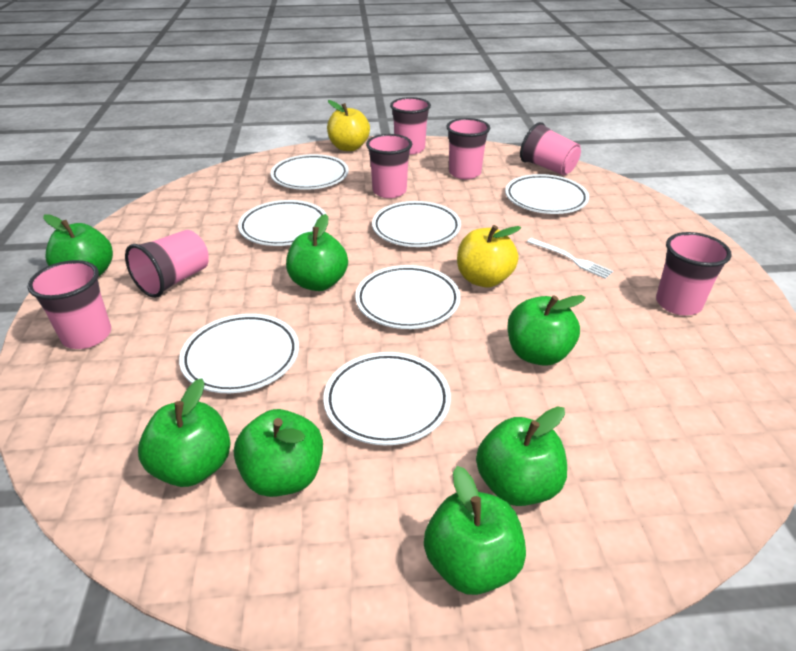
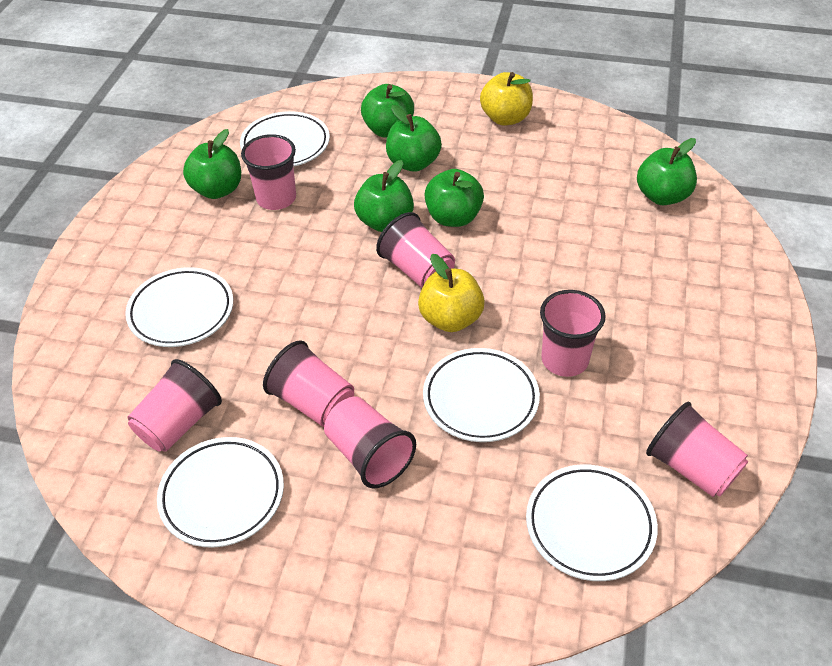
green apple: [43,214,113,277] [138,378,231,487] [234,409,323,497] [286,214,348,291] [424,466,526,595] [476,406,567,506] [507,295,586,366] = 7 -> [183,129,241,199] [354,160,414,232] [361,84,414,138] [386,105,442,172] [424,169,484,227] [637,138,697,205] = 6
white fork: [527,238,613,279] = 1 -> none = 0
white plate: [179,314,299,393] [238,200,327,246] [271,154,349,190] [323,352,451,445] [355,265,461,329] [372,201,461,247] [505,174,589,214] = 7 -> [125,267,233,347] [157,437,284,548] [240,111,330,166] [423,348,540,442] [526,465,658,581] = 5

